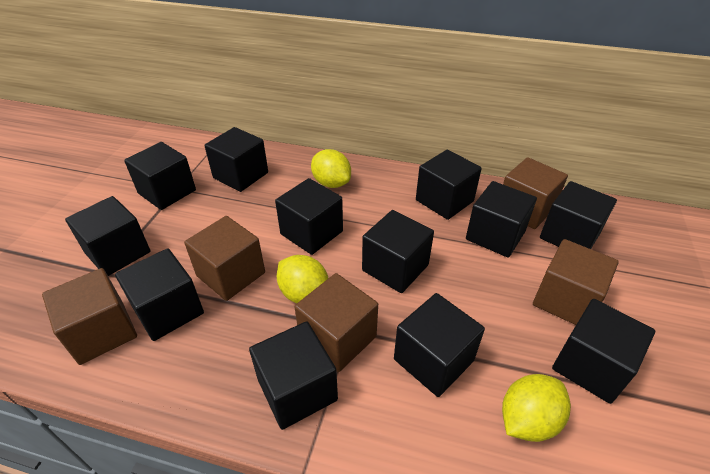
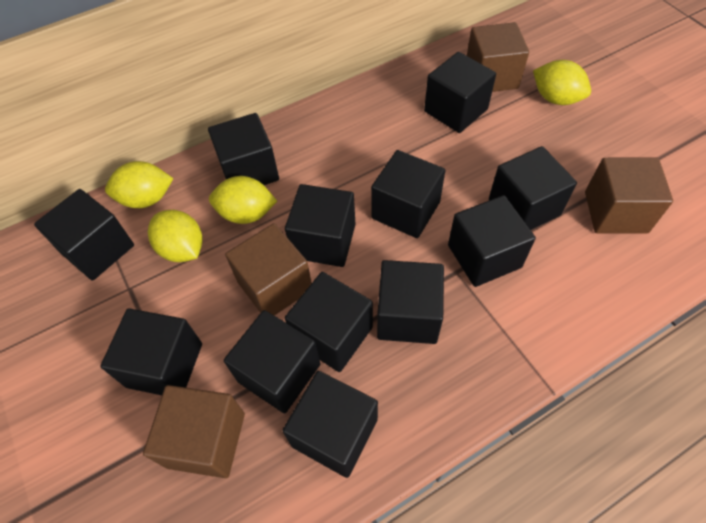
brown cube: [42,268,137,365] [184,216,265,301] [295,273,378,372] [503,157,568,229] [533,239,619,325] = 5 -> [143,385,245,478] [225,223,312,316] [467,22,529,92] [585,157,673,233] = 4
yellow lemon: [277,255,328,303] [311,149,351,188] [502,374,571,442] = 3 -> [105,161,174,208] [148,210,203,262] [209,176,277,224] [533,60,591,105] = 4

